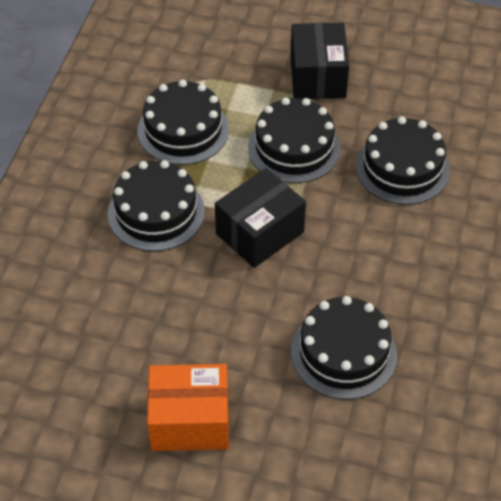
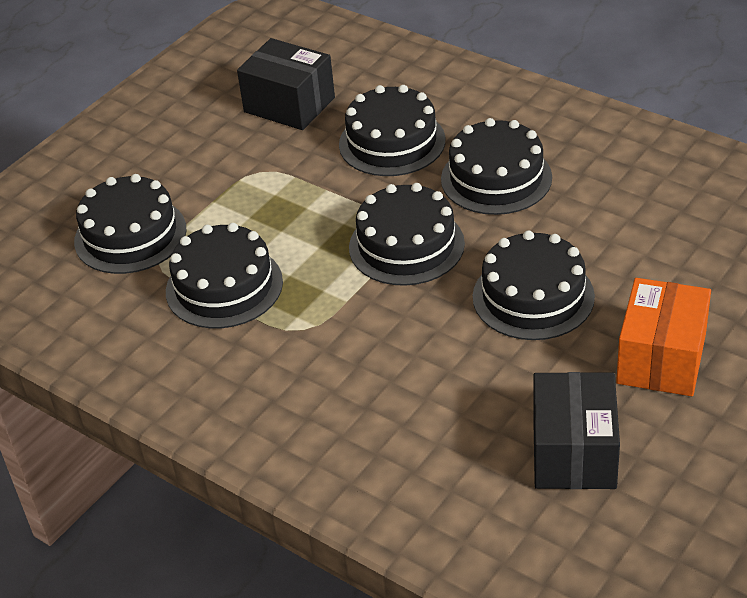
black cake: [108,160,205,251] [138,80,229,165] [248,97,341,183] [291,296,397,400] [355,116,450,205] = 5 -> [74,174,186,274] [166,223,283,328] [339,85,445,176] [349,183,465,286] [441,118,552,215] [473,230,595,340] = 6

